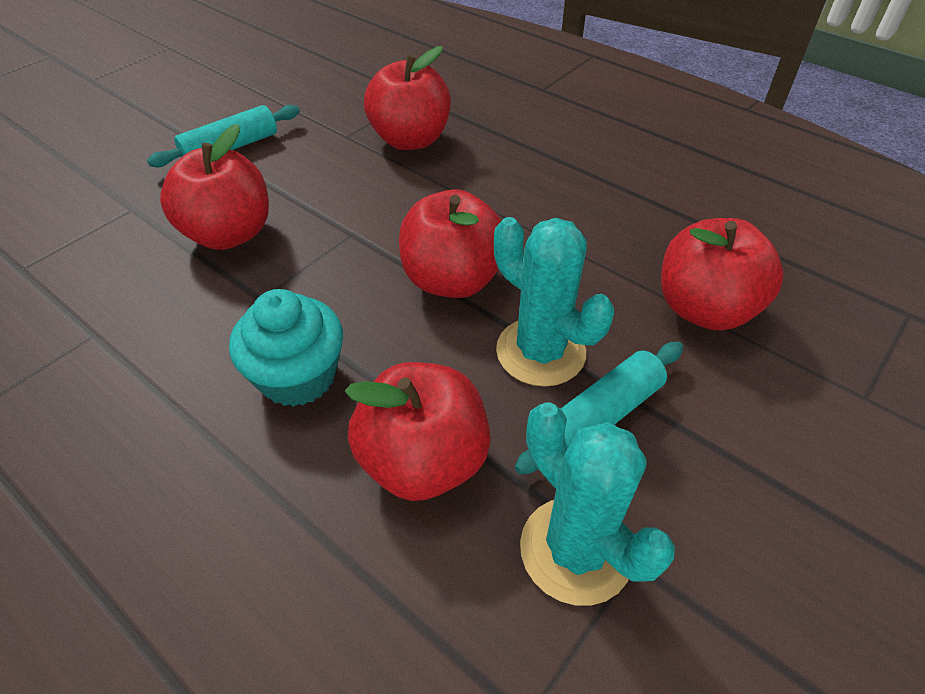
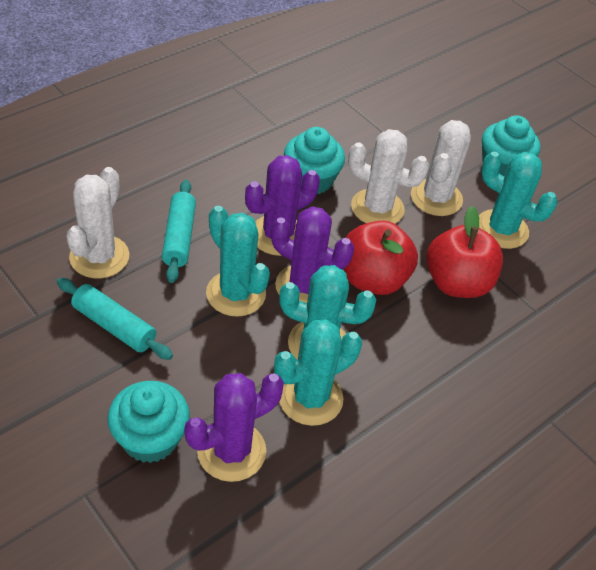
purple cactus: none = 0 -> [184,373,284,482] [245,155,320,256] [271,206,354,303] = 3
red apple: [160,124,269,250] [344,362,491,501] [364,46,451,150] [399,190,502,298] [661,218,784,331] = 5 -> [343,221,418,295] [426,206,503,298] = 2
turquoise cactus: [494,217,614,387] [520,402,675,606] = 2 -> [206,206,270,317] [274,319,362,426] [279,265,376,360] [479,152,558,249] = 4
turquoise cupcake: [229,289,343,407] = 1 -> [107,381,190,463] [284,127,345,194] [482,115,540,177] = 3
white cactus: none = 0 -> [66,167,129,278] [348,129,429,224] [411,120,471,216] = 3

